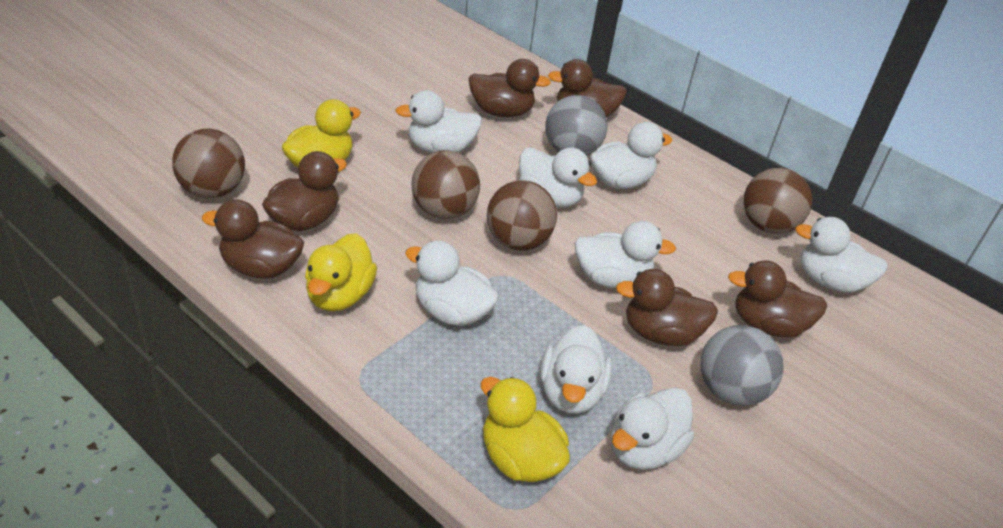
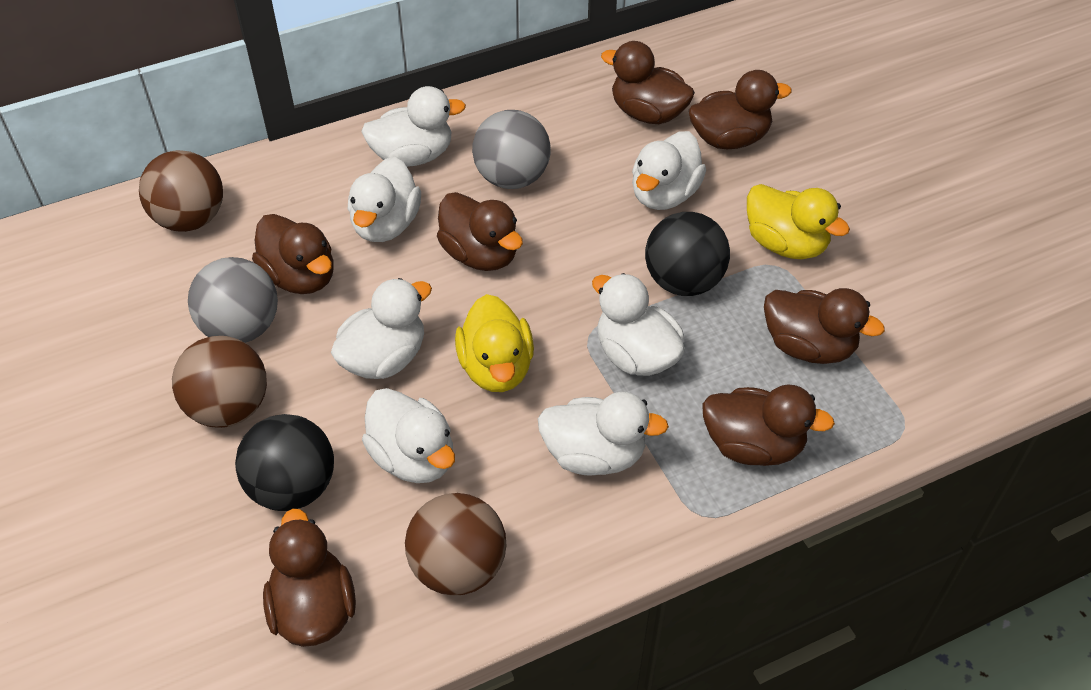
black ball: none = 0 -> [235,414,334,511] [645,212,730,296] = 2
brown ball: [172,129,245,198] [412,150,480,219] [487,180,557,251] [743,168,812,234] = 4 -> [139,150,223,232] [172,336,267,428] [405,493,507,596] = 3
brown duck: [202,199,304,279] [262,151,347,231] [469,59,551,117] [548,59,627,118] [616,269,718,346] [728,261,827,338] = 6 -> [252,214,334,294] [263,509,356,647] [437,192,523,271] [601,41,695,124] [689,70,791,149] [702,385,835,466] [764,288,885,364] = 7
white duck: [395,90,482,153] [405,240,499,326] [519,147,597,208] [540,325,612,414] [574,221,676,288] [590,122,672,189] [611,387,694,470] [795,217,888,293] = 8 -> [331,278,432,379] [348,157,421,242] [361,86,466,167] [362,388,455,483] [538,392,669,476] [592,273,685,376] [632,131,706,210] = 7
yellow duck: [282,99,361,167] [305,233,377,311] [480,377,570,482] = 3 -> [455,294,534,392] [747,184,850,259] = 2

